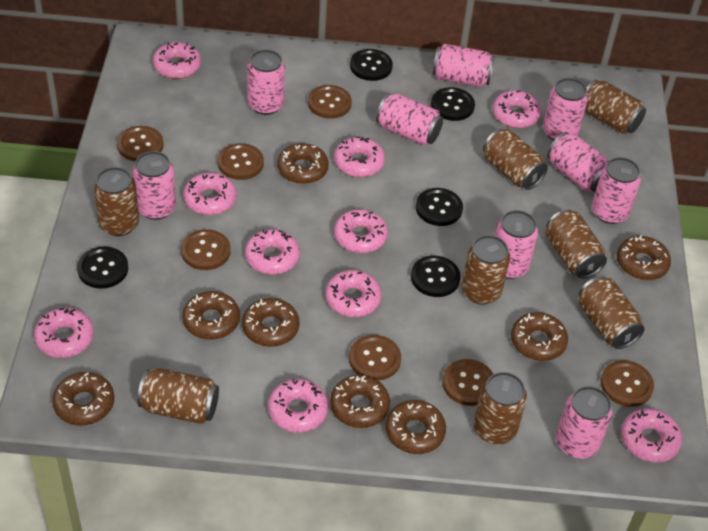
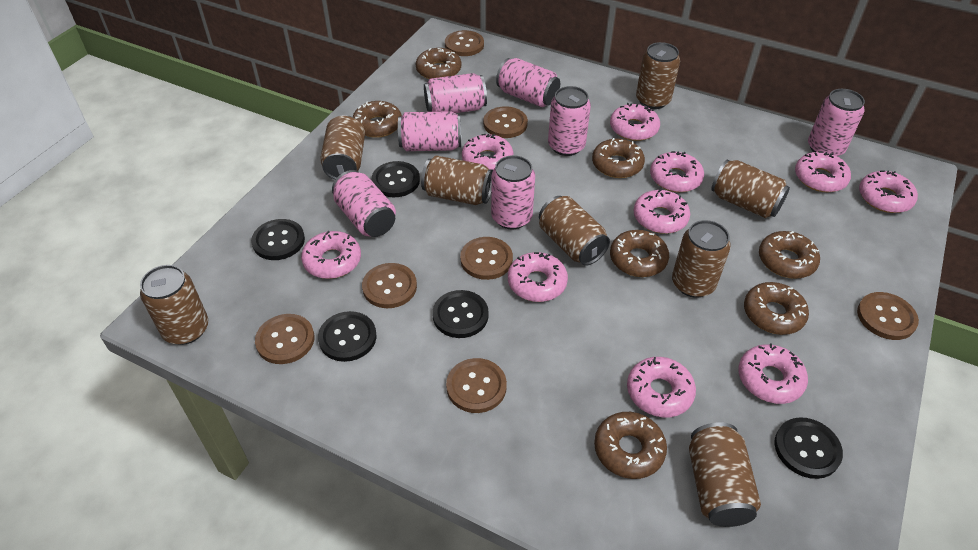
brown donut: [52,372,114,426] [182,291,240,340] [242,298,299,347] [277,143,329,184] [330,375,390,428] [385,400,446,454] [511,312,568,361] [617,235,671,280] = 8 -> [353,101,402,138] [416,48,461,79] [592,138,645,178] [594,412,667,479] [610,230,669,277] [744,282,809,335] [759,231,820,279] = 7
pink can: [132,151,176,220] [247,49,285,115] [376,93,443,145] [433,44,495,87] [495,210,538,279] [543,78,588,141] [547,132,610,192] [556,386,613,459] [592,157,641,224] = 9 -> [332,170,396,237] [398,111,461,151] [424,73,487,113] [491,155,535,230] [496,58,560,107] [548,86,591,156] [808,89,865,157] = 7

